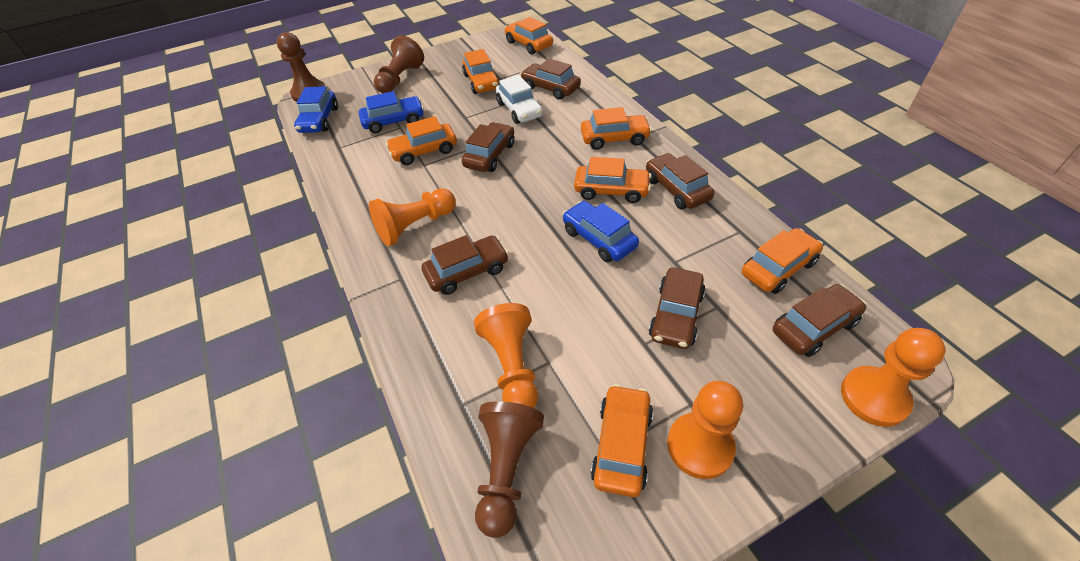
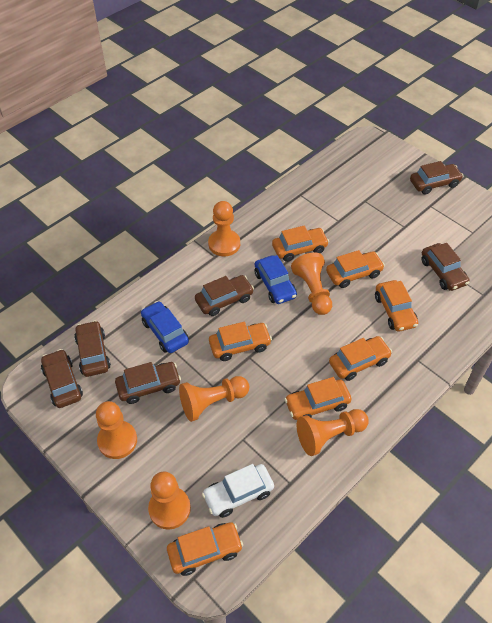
blue car: [294,86,338,133] [359,91,424,133] [562,201,639,262] = 3 -> [141,301,189,353] [255,255,297,304] = 2
brown pawn: [277,32,327,102] [374,35,424,93] [475,401,544,538] = 3 -> none = 0
orange pawn: [369,188,456,246] [474,303,538,408] [667,381,743,479] [841,328,946,427] = 4 -> [96,401,137,459] [148,472,191,530] [179,376,249,422] [208,201,240,256] [291,252,332,315] [297,409,369,456] = 6

